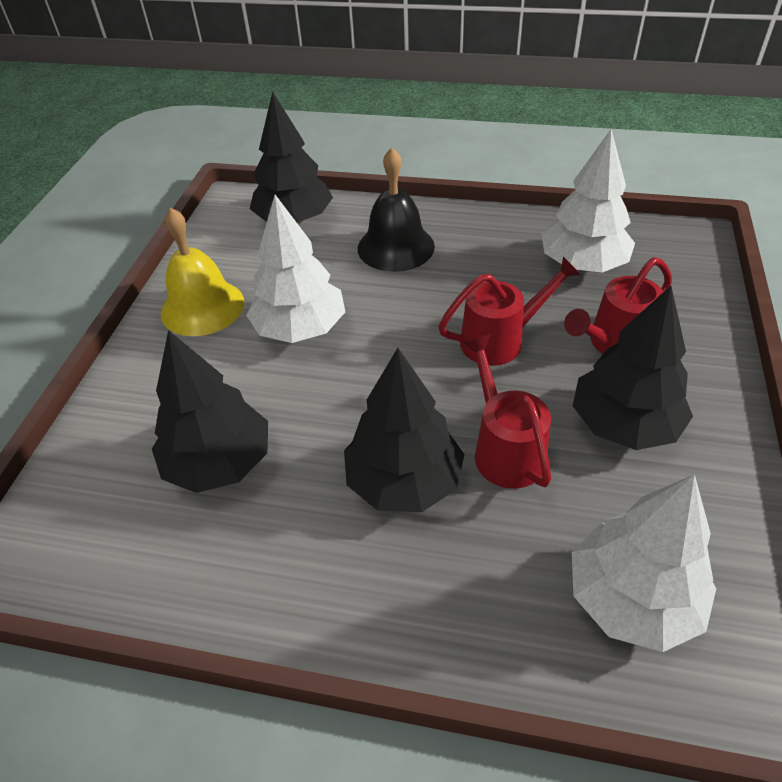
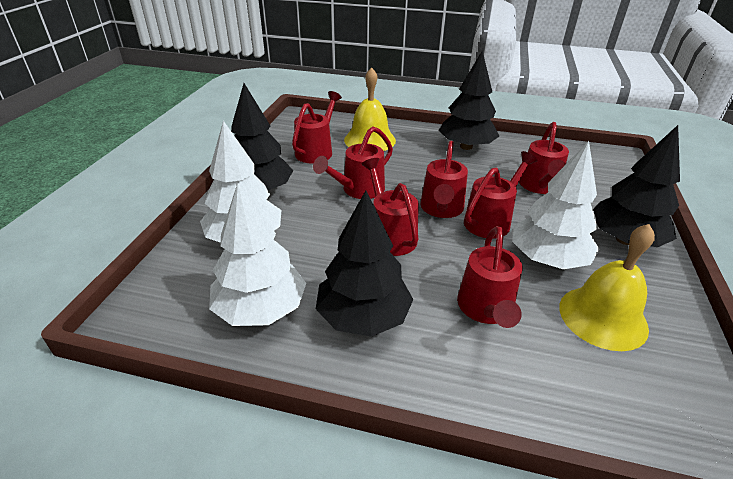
black bell: [358,148,435,272] = 1 -> none = 0
red watering can: [438,256,581,366] [463,335,551,489] [564,257,672,354] = 3 -> [292,91,342,164] [313,127,393,199] [362,158,419,256] [421,141,468,218] [457,226,523,328] [464,151,538,239] [519,122,569,194] = 7
yellow bell: [161,207,244,336] = 1 -> [344,67,396,151] [559,224,655,351] = 2

